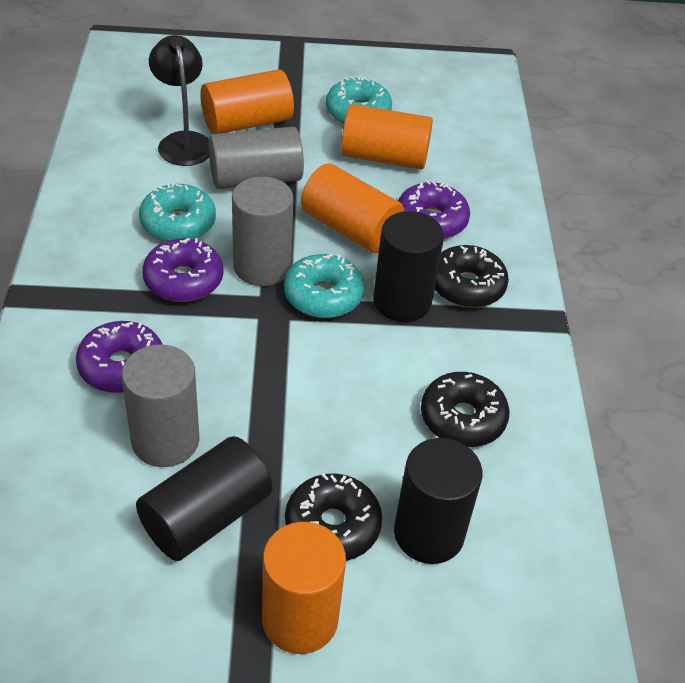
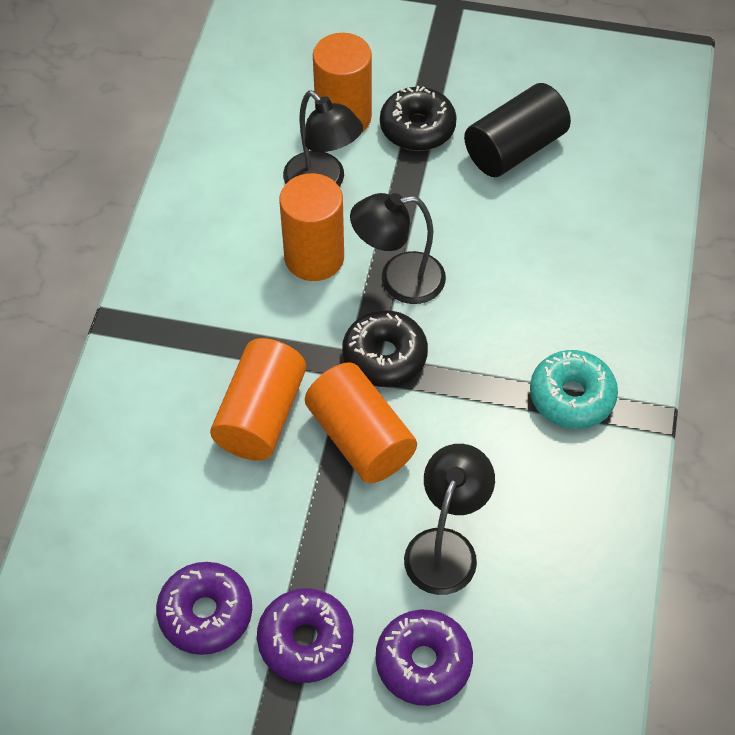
black cylinder: [136,436,272,561] [373,211,444,322] [394,438,483,564] = 3 -> [464,83,571,177] = 1
black donut: [285,473,382,561] [421,372,510,447] [435,245,509,308] = 3 -> [342,310,428,387] [380,86,457,151] = 2
black lamp: [149,35,209,166] = 1 -> [283,90,363,187] [350,193,446,304] [404,444,495,595] = 3
grey cylinder: [121,344,200,467] [209,127,304,189] [232,177,294,286] = 3 -> none = 0
turquoise donut: [139,183,216,241] [284,254,364,318] [326,76,392,124] = 3 -> [530,350,618,429] = 1

